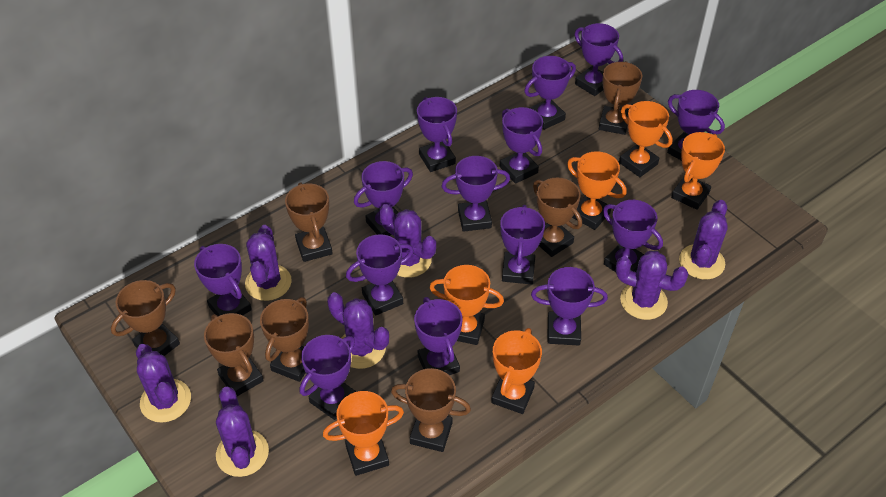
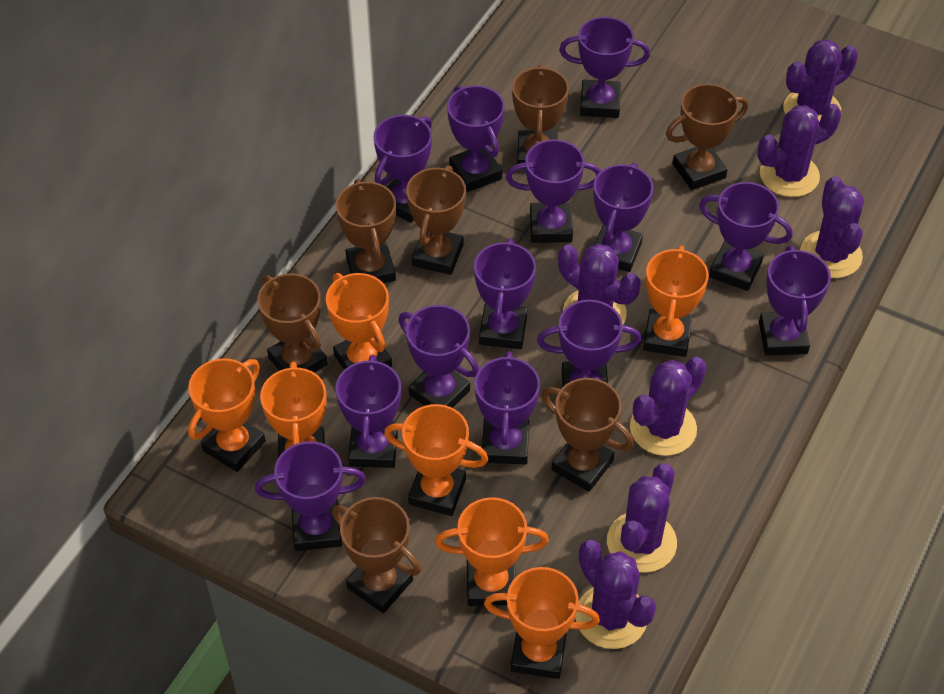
orange trophy: [323,391,404,476] [429,265,504,345] [491,328,542,414] [567,151,627,230] [619,101,673,177] [671,132,725,210] = 6 -> [188,358,265,472] [260,362,327,456] [326,273,392,370] [384,404,488,516] [435,497,549,606] [484,567,600,679] [643,246,709,357] = 7
purple trophy: [194,244,252,316] [300,335,356,420] [346,234,414,316] [354,161,413,236] [414,297,462,375] [417,97,457,172] [442,156,510,232] [500,107,543,184] [500,205,545,284] [524,56,576,130] [531,267,608,345] [575,23,623,96] [603,200,663,272] [667,90,725,161] = 14 -> [255,441,366,551] [336,355,401,468] [374,115,432,223] [398,305,479,408] [447,85,505,192] [474,239,536,349] [474,351,540,465] [506,139,601,243] [537,300,641,387] [559,17,650,118] [593,163,653,272] [699,182,793,291] [759,246,831,356] = 13

